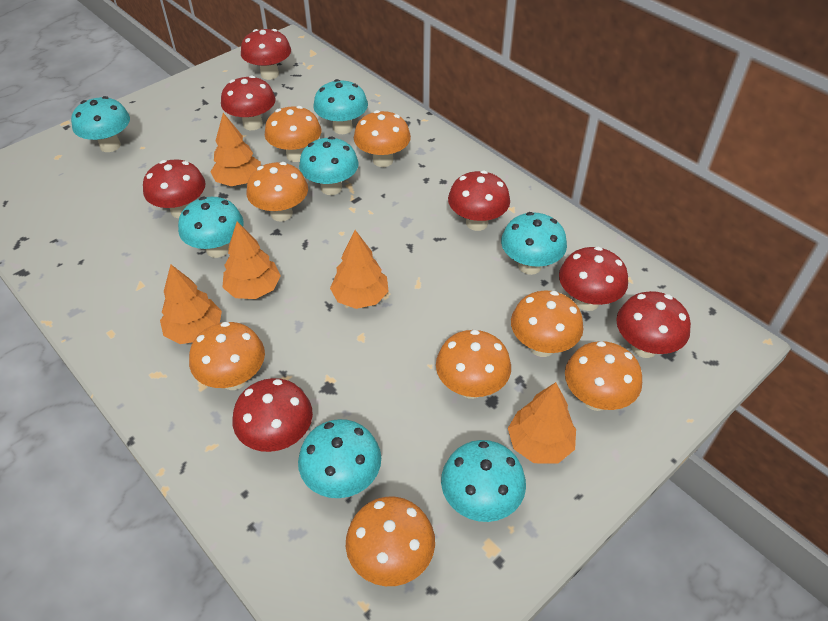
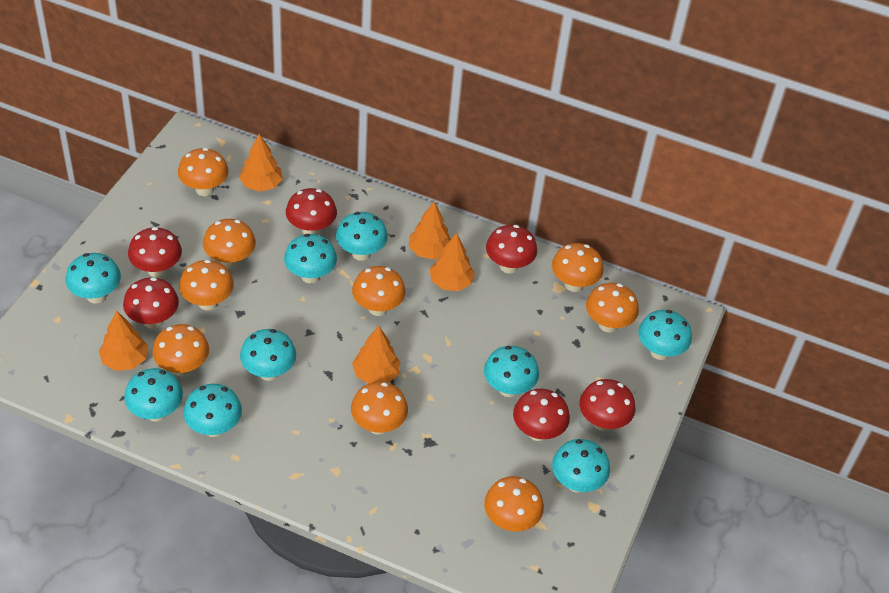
orange mushroom: [189,322,265,390] [246,162,308,221] [265,106,321,162] [346,497,435,586] [354,110,411,167] [436,330,511,399] [511,290,583,357] [565,341,642,411] = 8 -> [152,324,209,376] [178,148,229,196] [179,260,234,310] [203,219,256,268] [351,382,408,435] [352,266,406,316] [484,476,544,532] [552,243,604,292] [586,283,639,332] = 9
red mushroom: [143,159,206,218] [221,75,276,130] [233,378,313,452] [241,29,291,80] [448,170,510,231] [559,246,628,311] [616,291,691,358] = 7 -> [123,277,179,329] [128,227,182,277] [286,188,337,235] [486,225,537,273] [513,389,570,441] [579,379,635,431] = 6
turquoise mushroom: [71,96,130,152] [178,197,244,258] [298,419,381,498] [299,136,359,195] [313,79,368,134] [441,440,526,522] [501,212,567,275] = 7 -> [66,253,121,304] [124,368,183,422] [183,384,242,437] [240,329,296,381] [284,234,337,284] [336,212,388,261] [484,346,539,397] [552,439,610,493] [638,310,692,360] = 9

